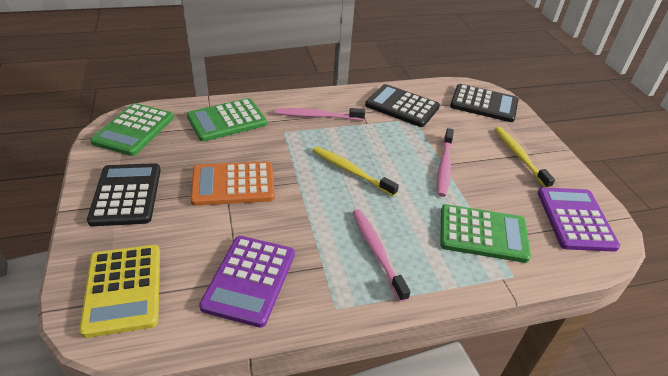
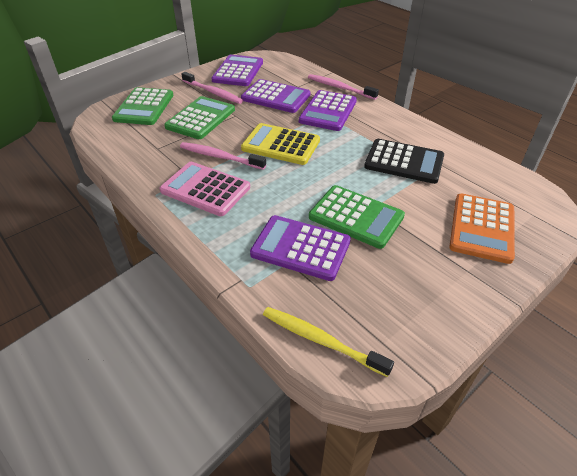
black calculator: [87,163,161,226] [365,84,440,127] [450,84,518,122] = 3 -> [364,139,444,184] = 1
pink calculator: none = 0 -> [160,162,250,216] = 1
purple calculator: [199,236,295,328] [538,187,620,252] = 2 -> [211,55,263,86] [241,79,310,113] [250,215,351,281] [299,90,357,131] = 4
yellow toothbrush: [312,147,399,196] [495,127,555,188] = 2 -> [263,307,394,377] = 1

